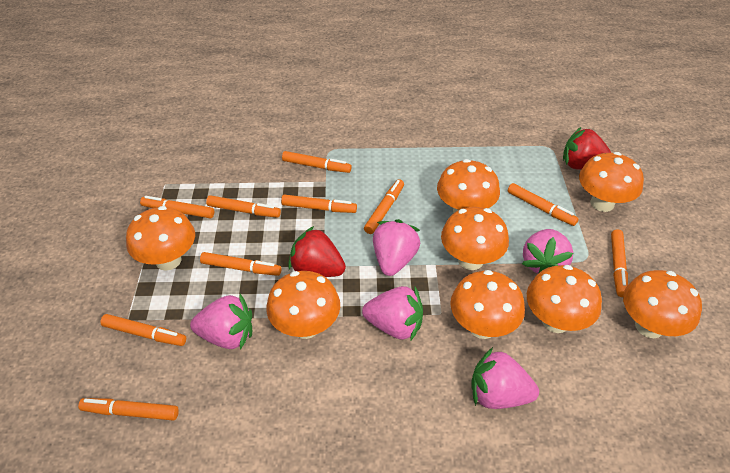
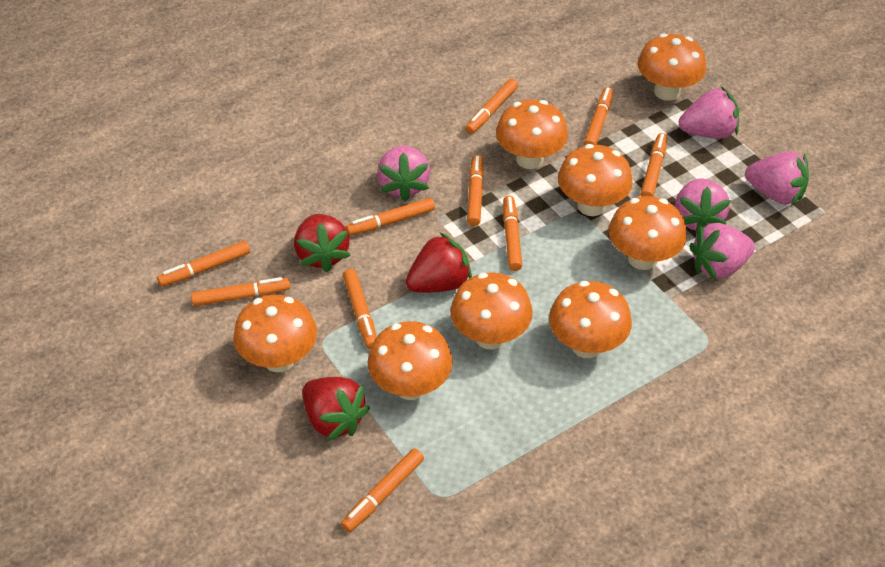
red strawberry: [288,226,346,277] [563,127,612,170] = 2 -> [294,214,351,272] [302,377,370,441] [406,232,472,293] = 3

